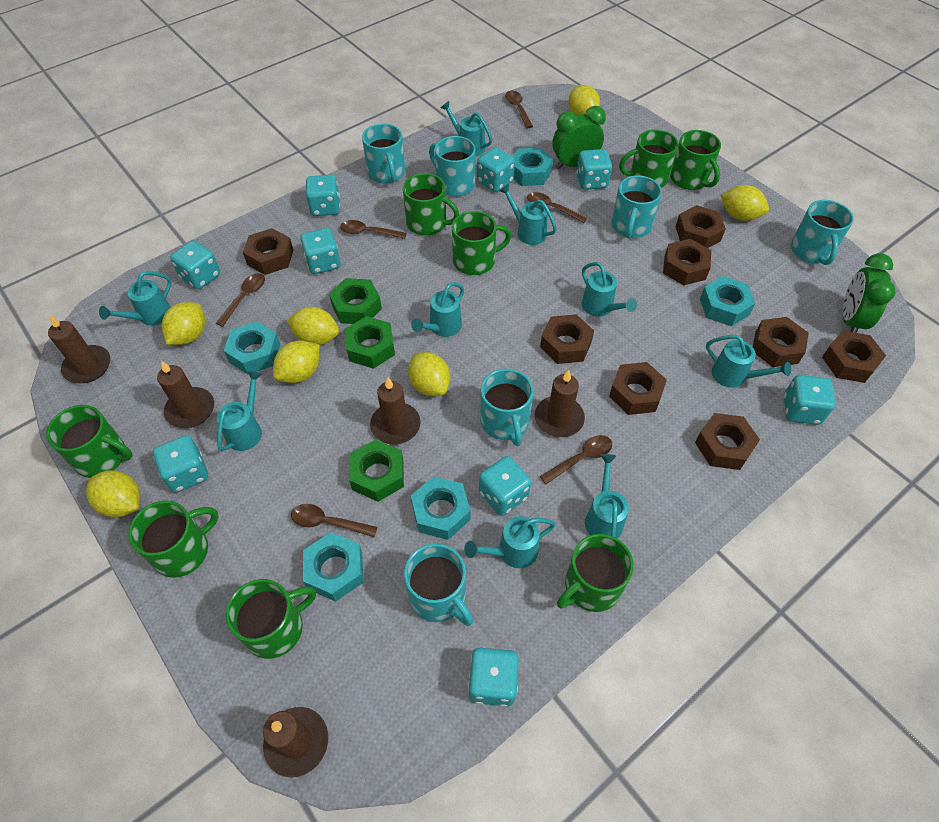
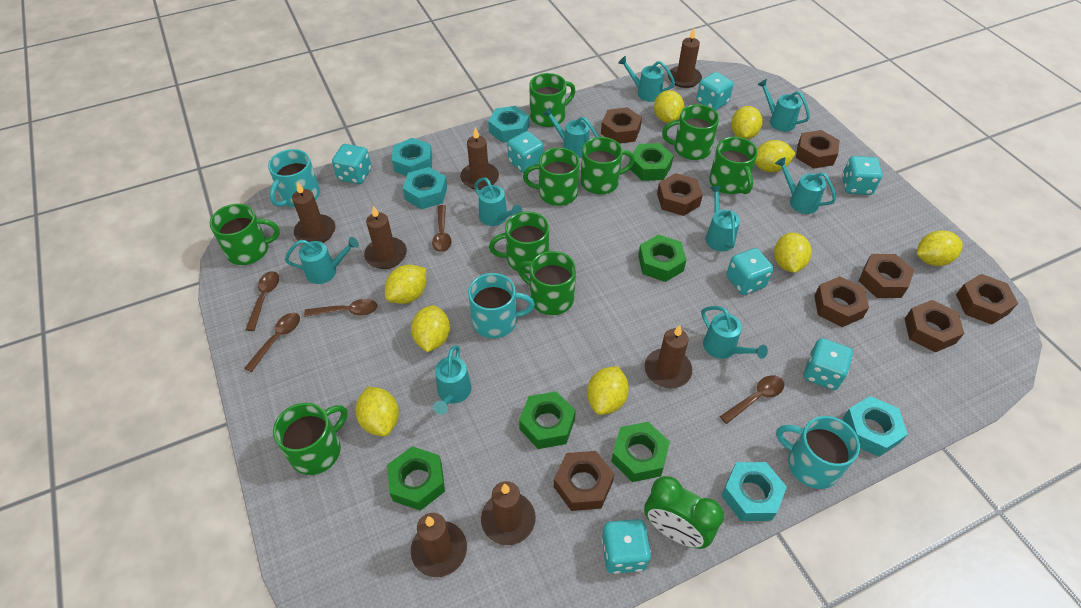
brown candle: [48,315,110,383] [157,361,214,428] [263,707,328,778] [370,378,421,445] [535,370,585,437] = 5 -> [292,182,335,243] [364,206,407,269] [411,513,467,577] [460,127,499,190] [481,481,536,545] [644,325,692,388] [668,28,702,88] = 7
brown spoon: [216,273,265,327] [291,504,378,537] [340,220,407,239] [505,91,533,128] [527,192,587,223] [540,435,612,484] = 6 -> [244,313,300,372] [245,271,279,331] [304,299,377,317] [432,205,452,252] [720,375,784,424] = 5
green clock: [553,106,606,169] [843,253,895,333] = 2 -> [644,476,724,549] = 1
green mug: [46,405,133,478] [128,501,219,578] [226,579,316,659] [403,173,459,236] [452,211,511,275] [557,534,634,612] [619,129,679,188] [670,130,721,190] = 8 -> [210,204,280,265] [273,403,347,475] [489,212,549,274] [517,251,576,315] [523,148,580,206] [529,73,576,127] [581,137,635,194] [662,104,719,160] [709,137,758,194] = 9
green nut: [329,278,382,324] [345,316,395,369] [349,440,404,502] = 3 -> [387,446,445,511] [519,391,576,449] [611,422,670,482] [630,143,674,181] [638,234,687,282] = 5
turquoise dice: [153,435,208,493] [170,240,220,289] [300,228,341,274] [306,175,340,216] [468,647,519,707] [477,147,515,192] [479,456,531,516] [576,149,612,190] [784,375,835,425] = 9 -> [332,144,372,184] [507,131,544,173] [601,519,651,574] [696,72,734,111] [726,248,773,295] [804,338,853,390] [842,156,882,195] = 7
turquoise mug: [362,124,405,183] [404,544,473,626] [429,136,476,196] [480,369,534,446] [611,175,662,238] [791,200,853,265] = 6 -> [268,149,320,207] [468,273,535,338] [776,416,860,489] = 3
yellow lemon: [86,471,140,517] [161,302,205,345] [273,341,320,383] [287,307,339,345] [408,352,450,396] [568,85,600,115] [721,185,769,221] = 7 -> [355,387,399,436] [385,265,426,304] [411,305,450,352] [587,366,629,415] [654,90,684,123] [731,106,763,139] [755,140,796,172] [774,232,812,273] [917,230,963,266] = 9

